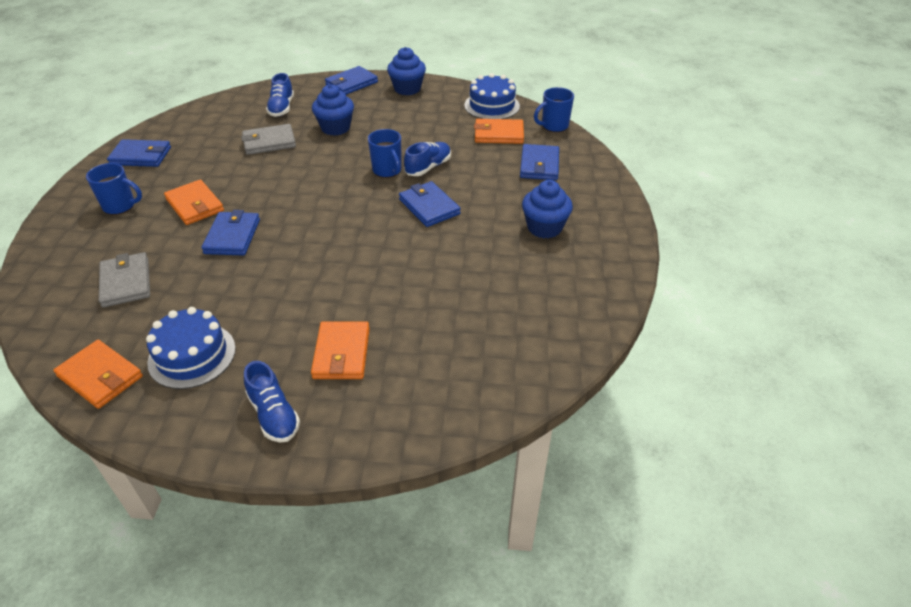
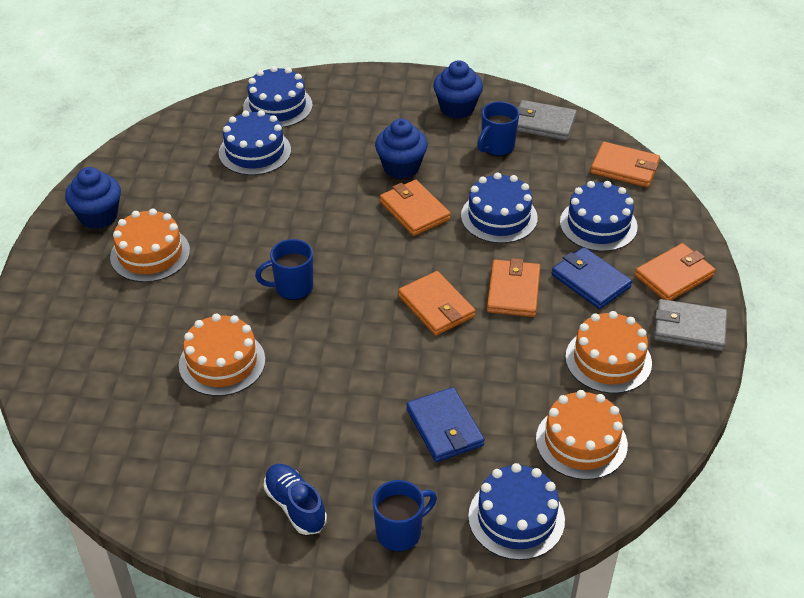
blue cake: [146,307,236,389] [464,73,520,119] = 2 -> [219,110,291,175] [243,66,313,128] [461,173,538,243] [468,463,565,560] [560,181,638,252] = 5
blue shoe: [244,361,300,443] [266,73,294,117] [404,142,451,176] = 3 -> [264,464,327,535] = 1
blue wallet: [107,139,171,167] [201,210,260,256] [325,66,378,95] [399,181,461,227] [520,144,559,180] = 5 -> [406,387,485,462] [552,247,632,309] = 2
orange cake: none = 0 -> [110,208,190,282] [179,314,265,396] [536,390,628,480] [565,311,652,394] = 4
orange wallet: [53,340,143,409] [164,179,224,225] [311,322,370,379] [474,119,524,144] = 4 -> [380,180,451,236] [398,271,475,336] [487,258,540,317] [591,142,660,187] [635,243,715,300] = 5

